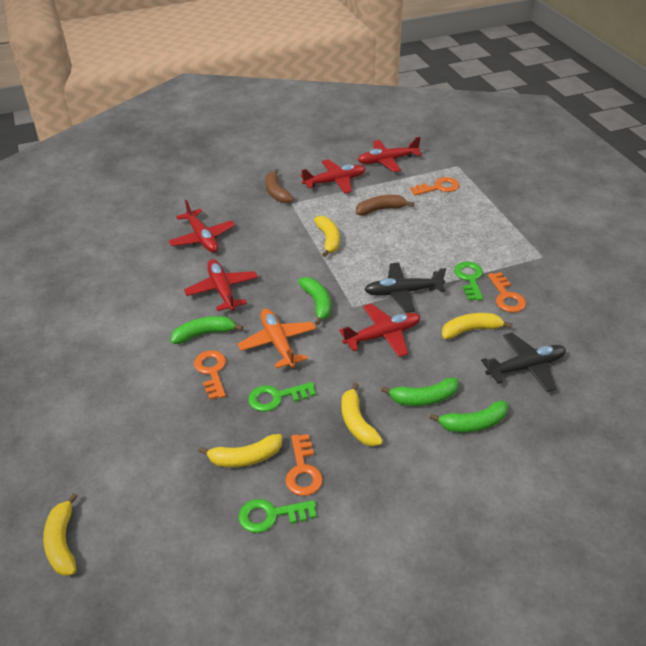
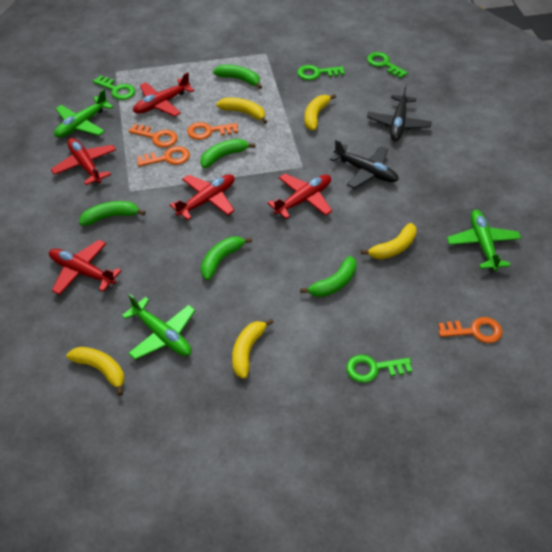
brown banana: [265,169,293,203] [356,195,414,216] = 2 -> none = 0
green banana: [171,316,243,344] [298,277,331,325] [381,378,459,406] [430,400,508,433] = 4 -> [79,201,146,226] [200,139,255,168] [201,236,252,280] [213,65,262,89] [300,256,357,297] = 5
green key: [239,499,316,533] [248,382,316,412] [454,262,483,301] = 3 -> [93,75,135,100] [297,65,345,80] [346,355,412,383] [367,52,408,78] = 4
green plane: none = 0 -> [54,89,114,138] [122,294,195,360] [447,210,521,271] = 3
orange plane: [238,308,316,369] = 1 -> none = 0

